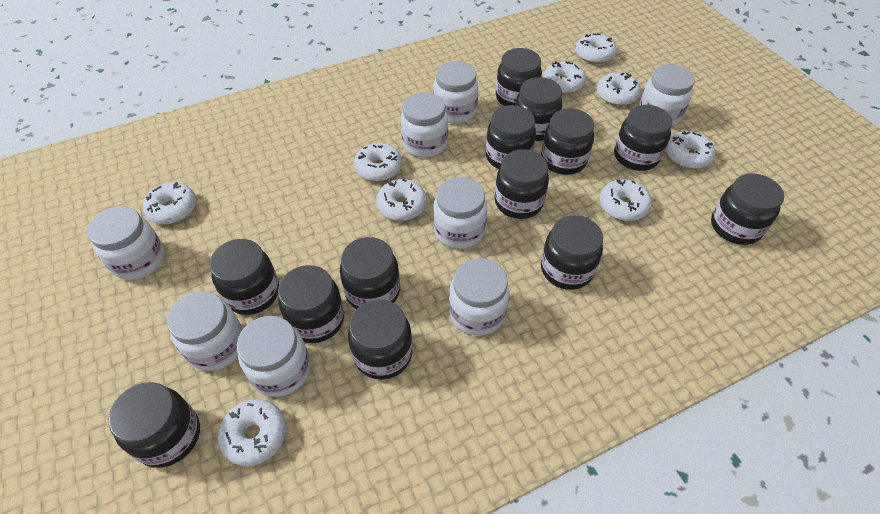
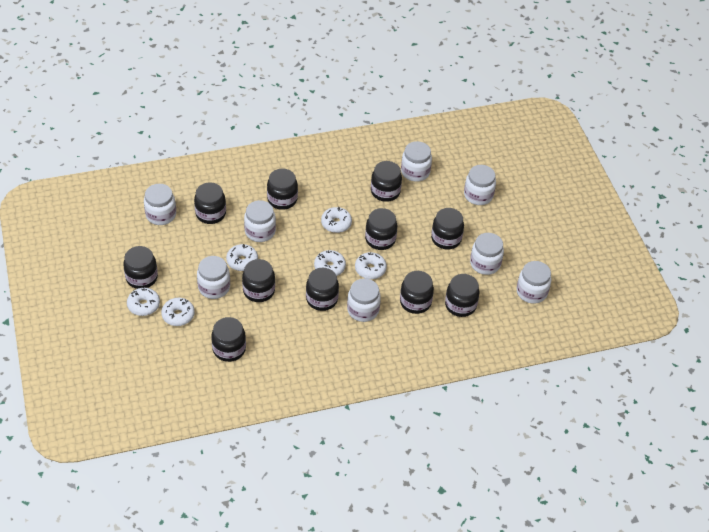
black jar: [108,382,200,468] [210,239,279,315] [278,265,344,343] [340,237,400,309] [348,299,413,380] [486,105,536,169] [495,149,549,219] [496,48,542,106] [515,77,562,141] [541,108,594,175] [541,215,603,290] [614,105,672,171] [711,173,784,245] = 13 -> [123,246,158,289] [194,182,226,224] [212,317,246,362] [242,259,275,302] [267,169,298,210] [306,268,339,311] [365,208,397,250] [371,161,402,202] [400,271,434,314] [431,208,464,249] [445,274,479,317] = 11
white donut: [143,182,197,225] [218,399,286,466] [354,143,402,182] [376,179,427,221] [543,61,586,94] [576,33,617,64] [597,73,641,106] [600,179,652,221] [666,131,715,169] = 9 -> [127,288,160,316] [161,298,195,326] [226,244,258,271] [314,250,346,276] [321,207,352,233] [355,252,387,279] = 6

